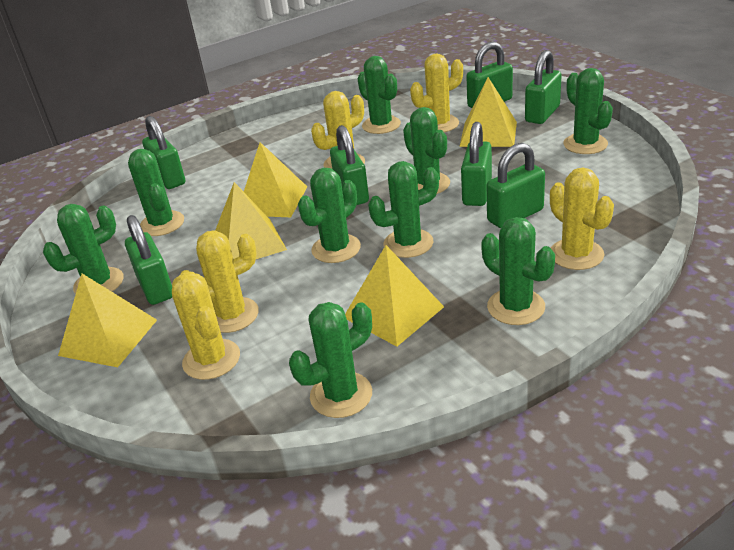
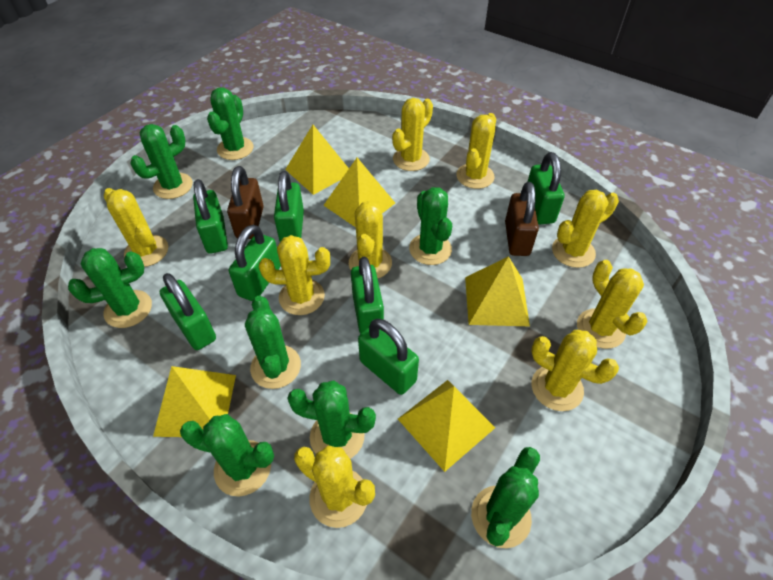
brown padlock: none = 0 -> [227,166,264,239] [505,182,539,256] = 2
green cactus: [43,204,124,294] [128,149,184,236] [289,302,372,418] [298,168,361,263] [357,56,401,134] [368,161,439,258] [403,107,450,194] [481,217,555,325] [563,68,613,154] = 9 -> [68,248,152,328] [130,124,193,199] [180,414,274,496] [207,87,253,160] [245,296,301,389] [287,381,376,459] [409,187,452,265] [471,447,540,548] = 8
yellow cactus: [172,272,240,380] [181,231,259,333] [311,91,365,168] [410,54,463,132] [550,168,614,270] = 5 -> [104,188,168,267] [259,235,330,315] [294,446,375,528] [349,201,392,278] [392,98,433,171] [456,113,496,189] [531,330,619,411] [552,190,619,268] [577,260,647,349] = 9

